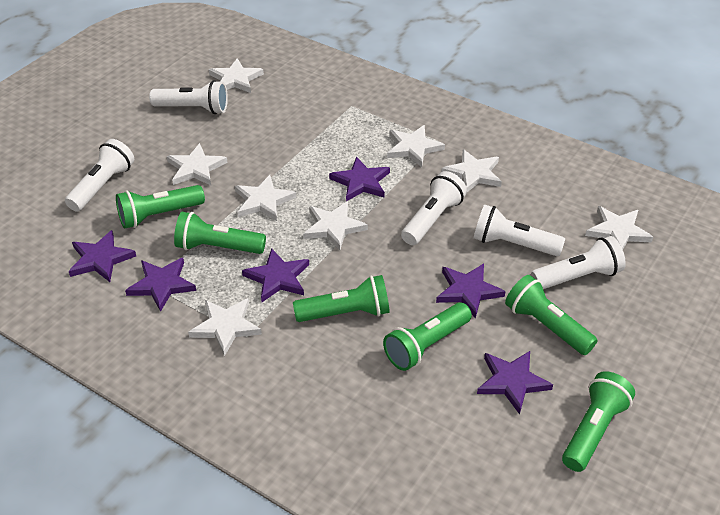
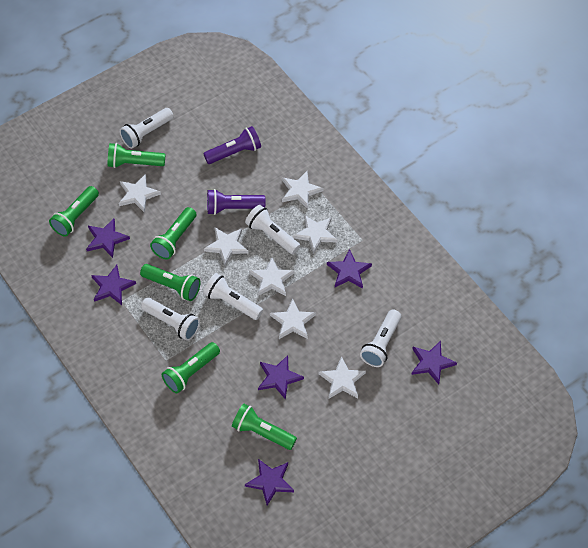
purple flashlight: none = 0 -> [203,126,261,164] [207,189,266,215] = 2
white star: [167,143,228,185] [188,298,262,356] [209,58,264,93] [235,175,296,221] [303,201,368,250] [387,125,445,167] [442,149,502,192] [585,206,653,249] = 8 -> [118,174,161,213] [204,228,249,265] [249,258,295,296] [270,299,316,339] [282,171,323,209] [293,215,338,254] [318,356,366,399] = 7

